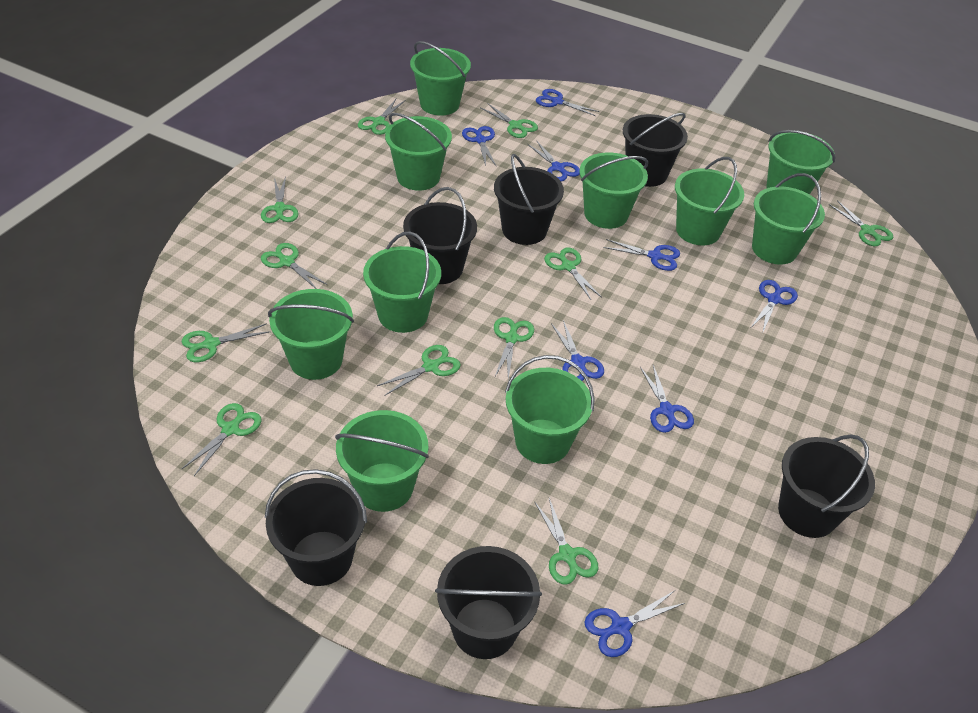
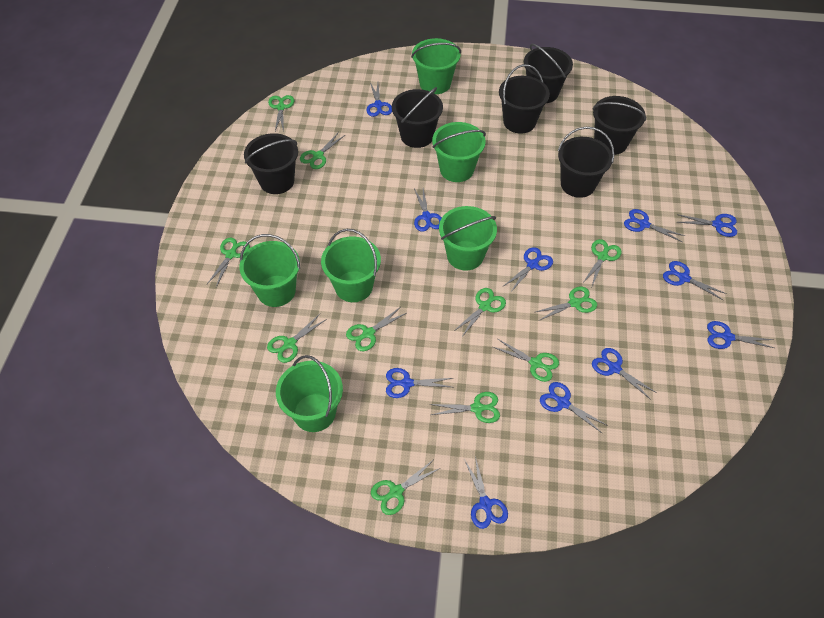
blue scissors: [462,126,497,167] [527,140,580,181] [536,89,599,116] [551,320,604,381] [584,591,685,657] [604,239,680,271] [640,365,694,433] [751,280,798,334] = 8 -> [366,82,392,117] [386,368,452,398] [414,189,442,232] [464,456,508,529] [504,247,553,293] [540,382,608,433] [592,348,657,400] [624,209,685,242] [663,261,727,300] [677,214,737,237] [707,321,774,349] = 11
green bucket: [268,289,354,380] [335,410,429,512] [363,231,441,333] [385,113,452,191] [410,41,471,116] [505,355,595,464] [579,153,648,229] [675,157,744,245] [752,173,825,265] [766,130,835,195] = 10 -> [239,234,300,307] [276,355,343,432] [321,229,381,302] [411,38,461,94] [432,122,486,182] [439,206,497,270] = 6

